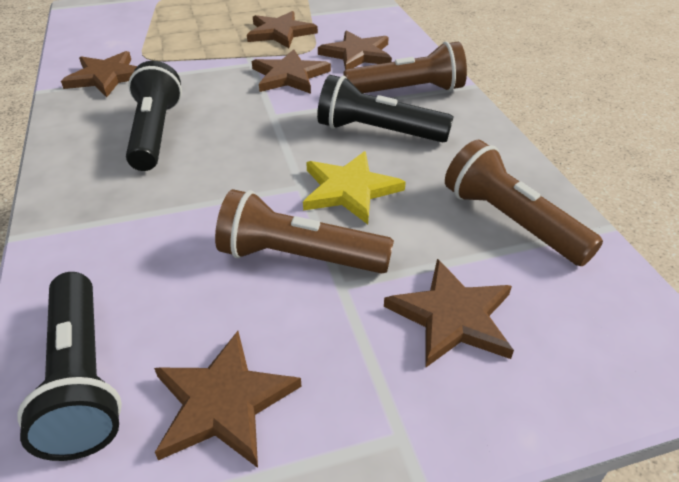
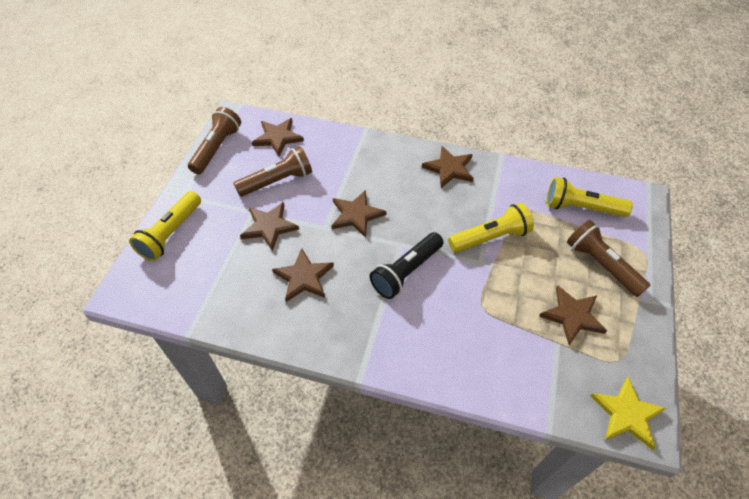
black flashlight: [17,272,122,461] [126,61,182,171] [317,75,454,143] = 3 -> [370,232,444,299] = 1
yellow flashlight: none = 0 -> [129,191,201,261] [448,203,534,253] [546,177,633,217] = 3

